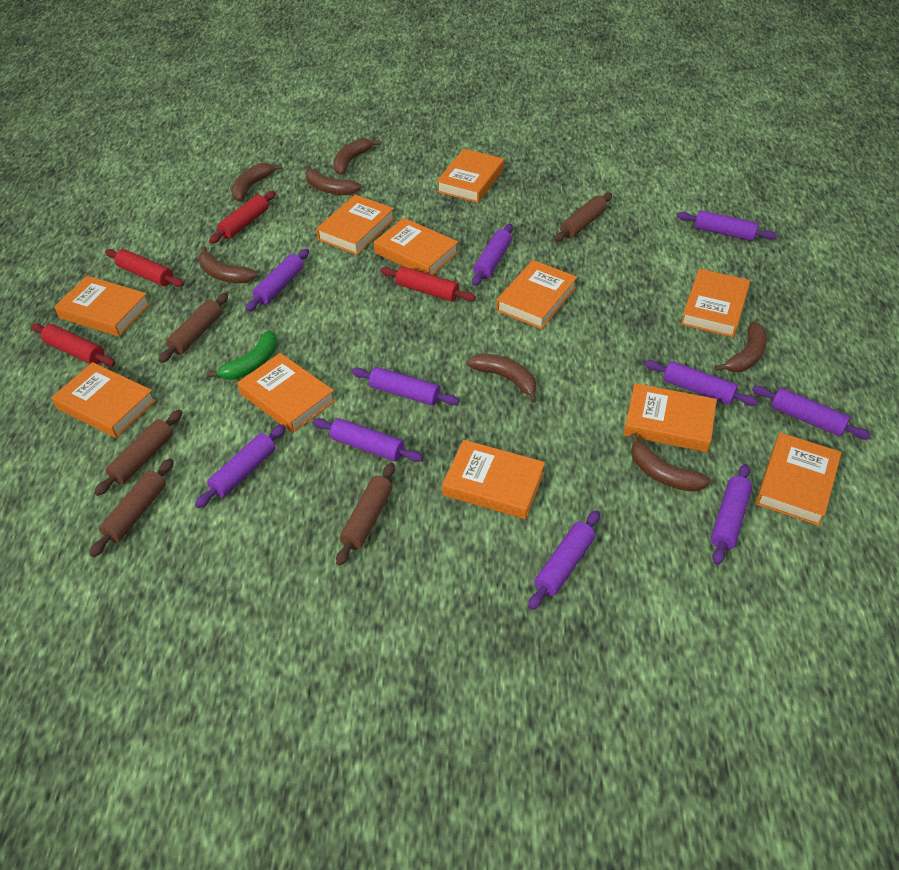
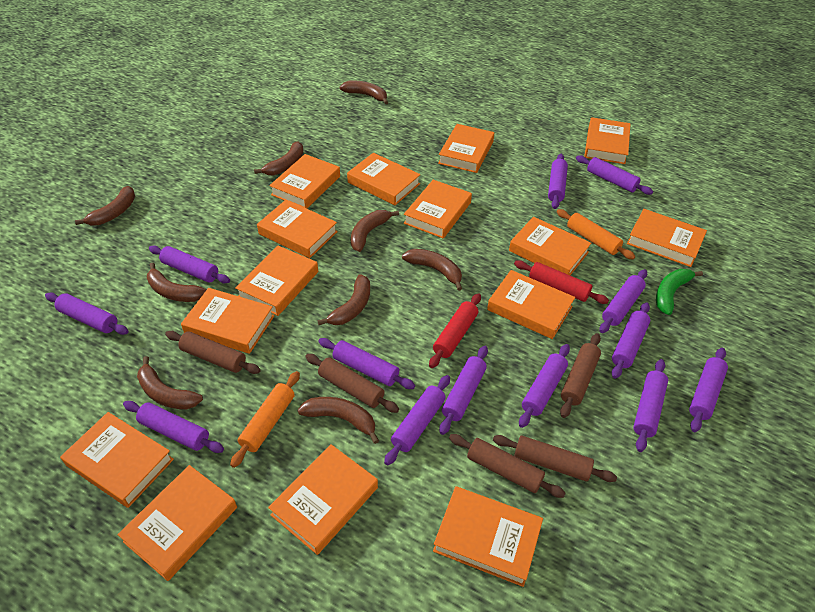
brown banana: [198,246,257,283] [231,163,282,201] [305,165,362,195] [333,138,380,175] [467,353,537,403] [631,433,711,492] [715,322,767,372] = 7 -> [75,186,135,225] [137,356,203,409] [147,263,207,302] [254,141,304,176] [298,397,379,444] [318,274,370,325] [340,80,388,104] [351,210,399,252] [402,249,462,291] = 9
orange book: [51,362,156,438] [54,276,150,337] [237,353,335,433] [316,194,394,255] [374,218,458,275] [437,149,504,203] [442,440,545,519] [496,260,577,329] [623,383,717,452] [681,269,750,337] [756,432,842,526] = 11 -> [60,412,174,508] [118,465,237,581] [181,288,274,354] [235,245,318,316] [257,200,338,258] [268,444,378,555] [269,154,340,209] [347,153,421,205] [404,180,472,239] [433,486,543,587] [438,124,494,173] [487,270,575,339] [509,217,591,275] [584,117,631,164] [627,209,707,267] = 15
orange rolling pin: none = 0 -> [230,371,300,468] [557,209,636,259] = 2
purple rolling pin: [195,424,286,508] [246,249,309,312] [312,418,423,462] [351,367,459,406] [472,224,513,286] [528,510,600,610] [645,360,758,406] [677,210,777,241] [711,464,752,565] [752,386,871,439] = 10 -> [45,292,129,335] [123,401,224,453] [149,246,230,283] [318,338,415,389] [384,375,450,465] [439,346,488,435] [519,344,570,428] [548,154,568,209] [576,155,653,195] [599,269,647,333] [612,302,650,379] [633,359,668,452] [689,348,728,432] = 13
red rolling pin: [31,323,115,366] [105,249,184,287] [209,191,276,244] [380,266,476,302] = 4 -> [429,293,481,368] [514,260,609,304] = 2

